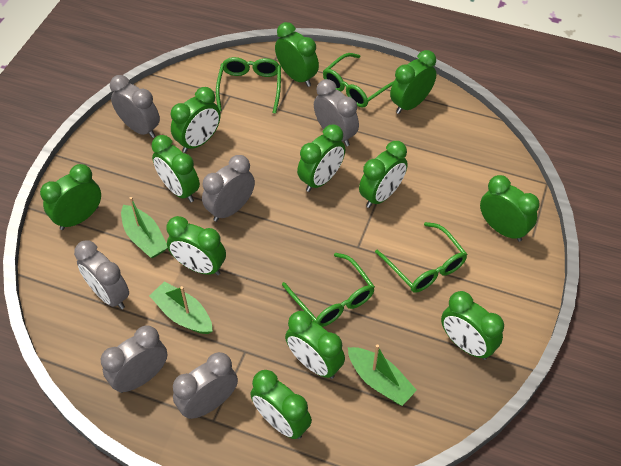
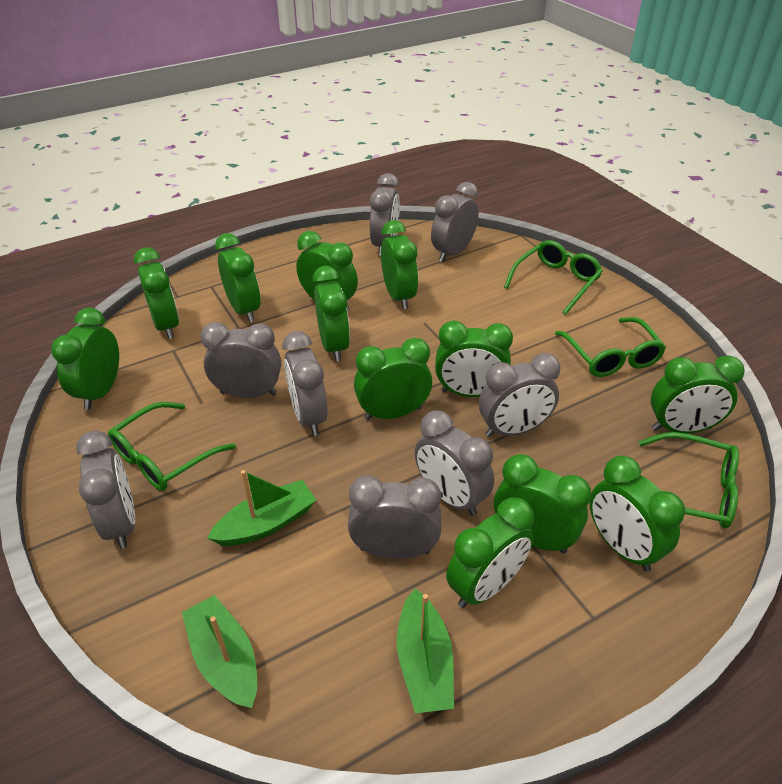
grey clock: [74,240,129,309] [101,325,167,393] [110,75,160,138] [173,352,238,419] [202,155,255,222] [314,79,359,146] = 6 -> [76,431,135,548] [200,322,281,398] [282,331,328,436] [348,476,441,559] [370,173,400,256] [415,410,494,516] [431,182,479,262] [479,353,560,437] = 8

